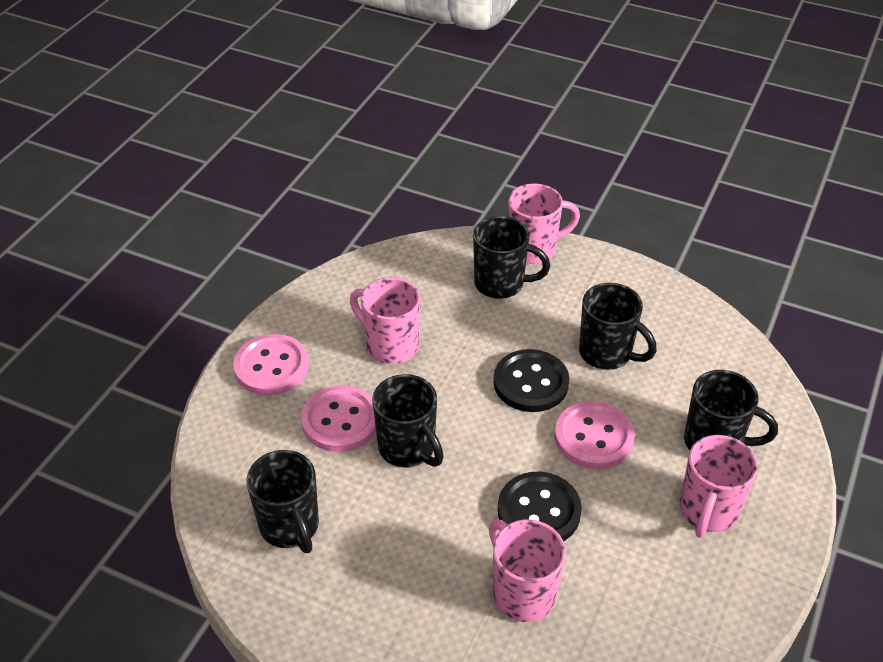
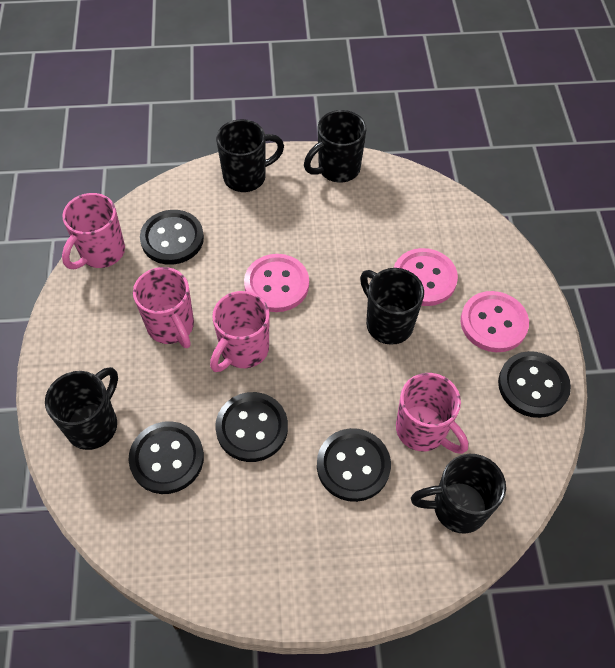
black button: [493,349,569,412] [498,472,582,541] = 2 -> [128,421,204,494] [140,210,204,265] [215,392,288,462] [317,428,391,502] [498,351,571,418] = 5

